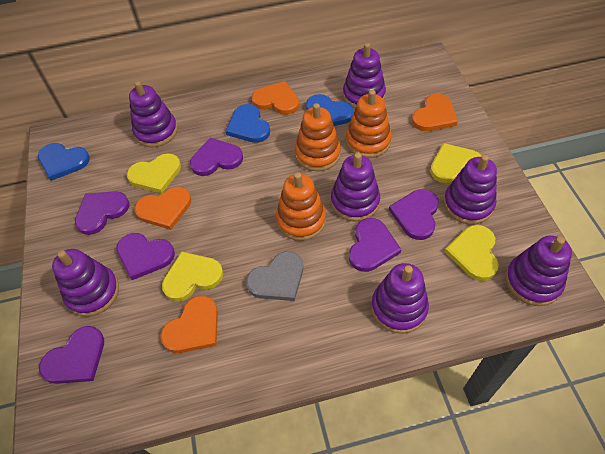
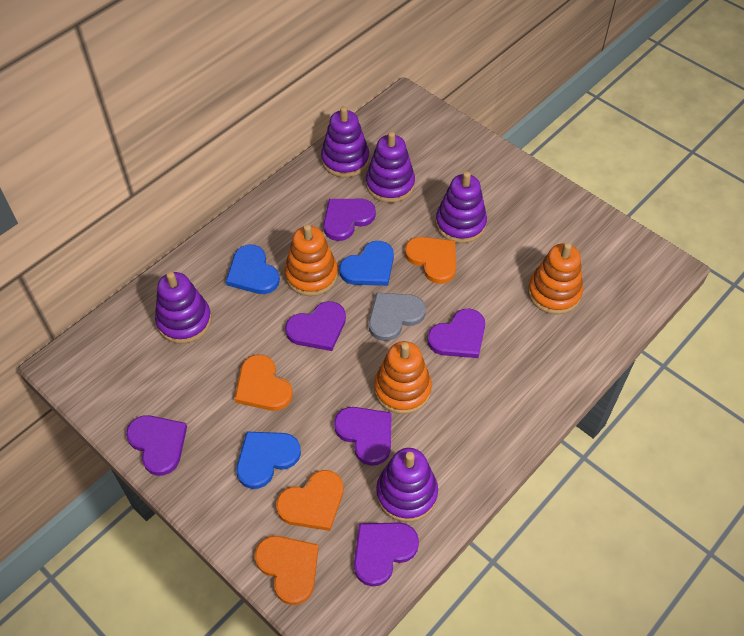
purple stacking toy: [52,249,119,317] [129,81,178,147] [331,153,380,222] [343,43,386,108] [371,263,429,334] [443,155,497,224] [505,236,572,306] = 7 -> [155,272,212,344] [321,106,369,178] [366,131,415,203] [376,448,438,522] [435,171,487,243] = 5
yellow heart: [127,153,181,193] [162,251,223,302] [430,143,482,183] [445,225,499,281] = 4 -> none = 0

